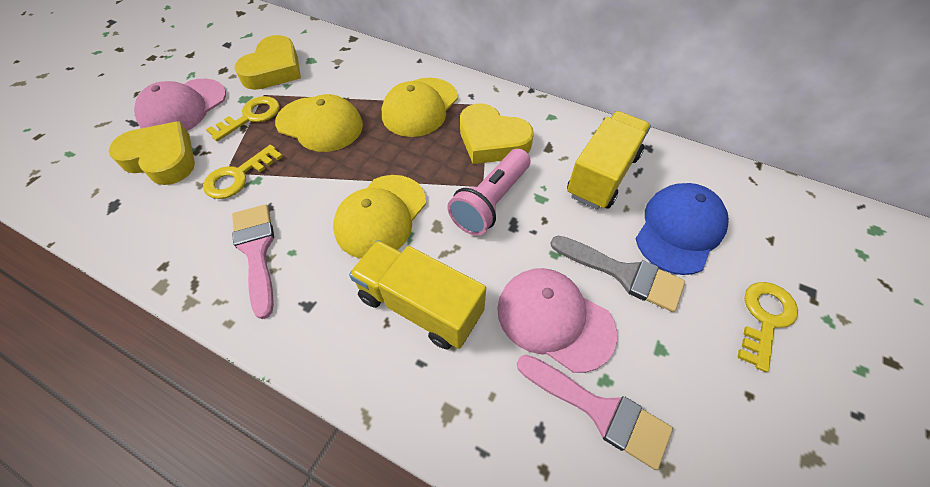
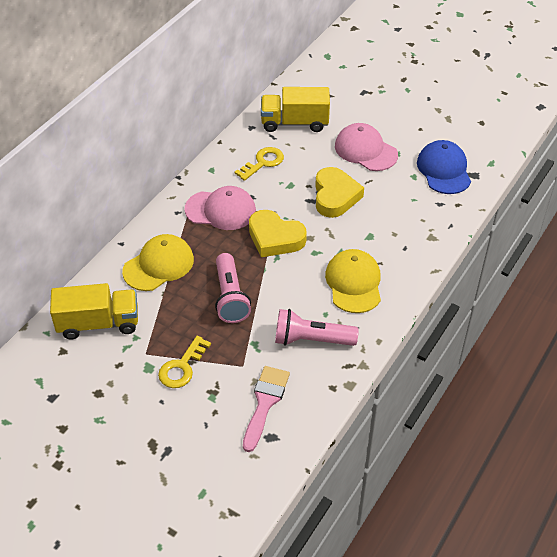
grey brush: [550,236,685,312] = 1 -> none = 0
pink brush: [232,204,274,319] [517,355,673,470] = 2 -> [243,366,290,452] = 1
pink flashlight: [447,149,530,236] = 1 -> [215,253,251,323] [275,309,359,346] = 2
yellow cap: [275,94,363,152] [333,175,426,259] [382,78,458,137] = 3 -> [122,234,194,291] [325,249,381,313] = 2
yellow heart: [109,121,195,185] [234,35,301,90] [460,103,534,164] = 3 -> [249,210,307,257] [315,167,364,218] = 2
yellow key: [203,145,283,199] [206,96,280,141] [737,282,798,372] = 3 -> [158,336,211,388] [234,147,284,181] = 2

